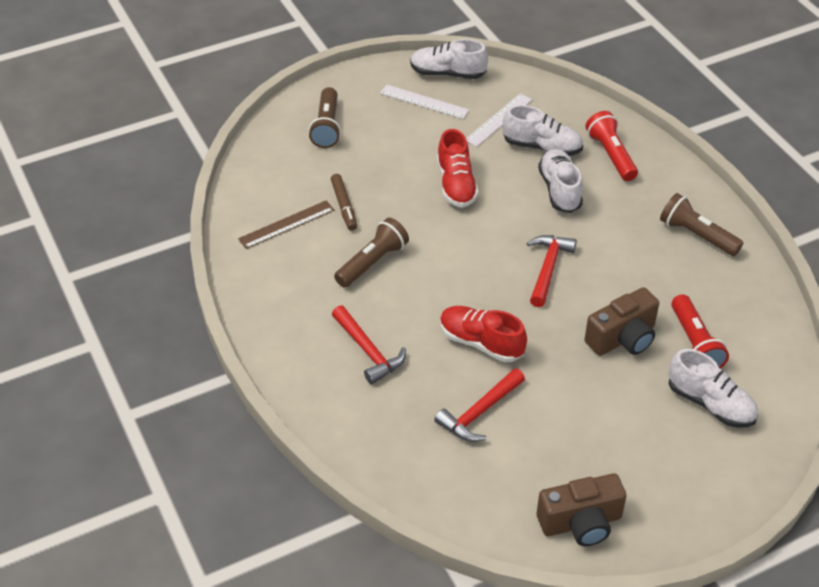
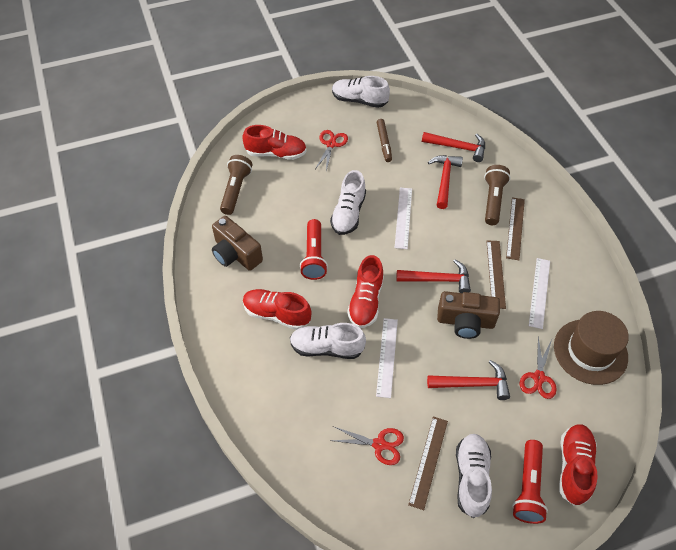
brown flashlight: [308,87,341,148] [334,218,409,288] [660,193,743,256] = 3 -> [220,155,252,215] [484,165,510,225] = 2
brown hat: none = 0 -> [554,311,629,385] = 1
brown ruler: [238,200,334,249] = 1 -> [408,416,448,510] [486,240,506,309] [506,197,525,260] = 3
red hammer: [332,305,406,384] [434,368,525,442] [527,235,577,307] = 3 -> [396,259,471,293] [422,132,485,162] [427,360,510,400] [428,155,463,209] = 4
red scissors: none = 0 -> [315,130,348,171] [330,427,404,465] [520,337,557,399] = 3
red shoe: [437,129,479,208] [440,306,527,362] = 2 -> [242,125,307,160] [243,289,312,330] [347,255,384,328] [559,424,598,506] = 4
white ruler: [380,85,469,119] [466,94,532,147] = 2 -> [376,318,398,398] [395,188,412,249] [529,258,550,329] = 3

